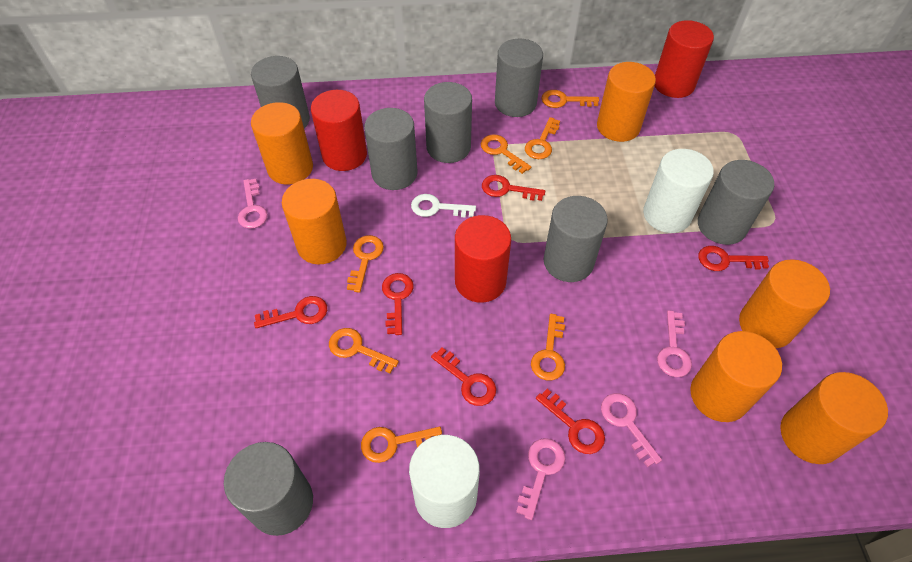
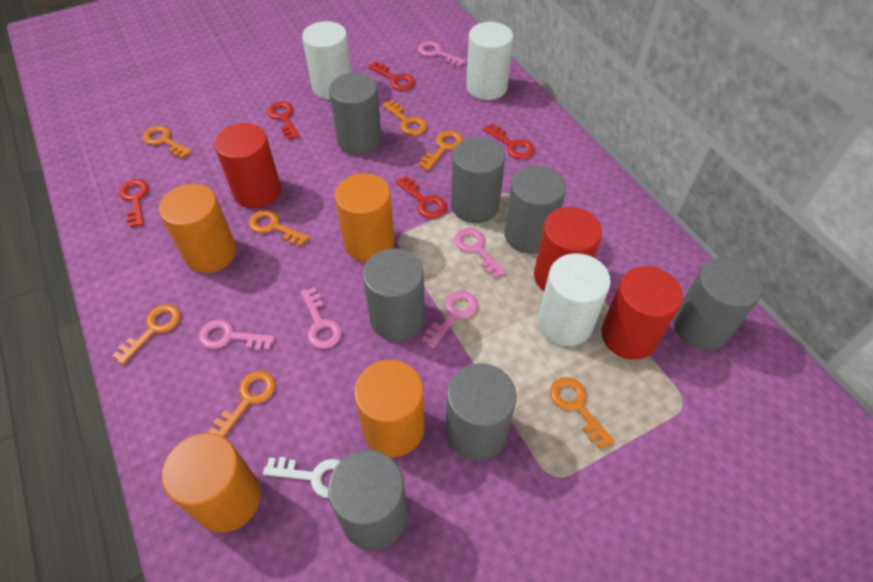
orange cylinder: [251,102,313,185] [282,179,347,264] [597,62,656,142] [690,331,782,422] [739,259,830,348] [780,372,888,464] = 6 -> [159,184,236,273] [162,433,261,533] [335,173,394,262] [354,360,425,457] = 4
pink key: [238,179,268,229] [516,438,565,520] [601,393,662,467] [657,310,692,377] = 4 -> [199,319,275,351] [301,287,342,349] [418,41,466,67] [422,291,478,349] [454,228,507,279] = 5
red key: [254,296,327,328] [382,273,414,335] [431,347,496,406] [482,175,545,201] [536,389,605,454] [699,246,769,271] = 6 -> [119,179,149,228] [267,101,300,140] [368,62,415,90] [396,176,447,218] [483,123,535,159] = 5
white cylinder: [409,435,480,528] [643,149,714,233] = 2 -> [302,21,352,99] [466,22,513,100] [538,253,611,346] = 3

